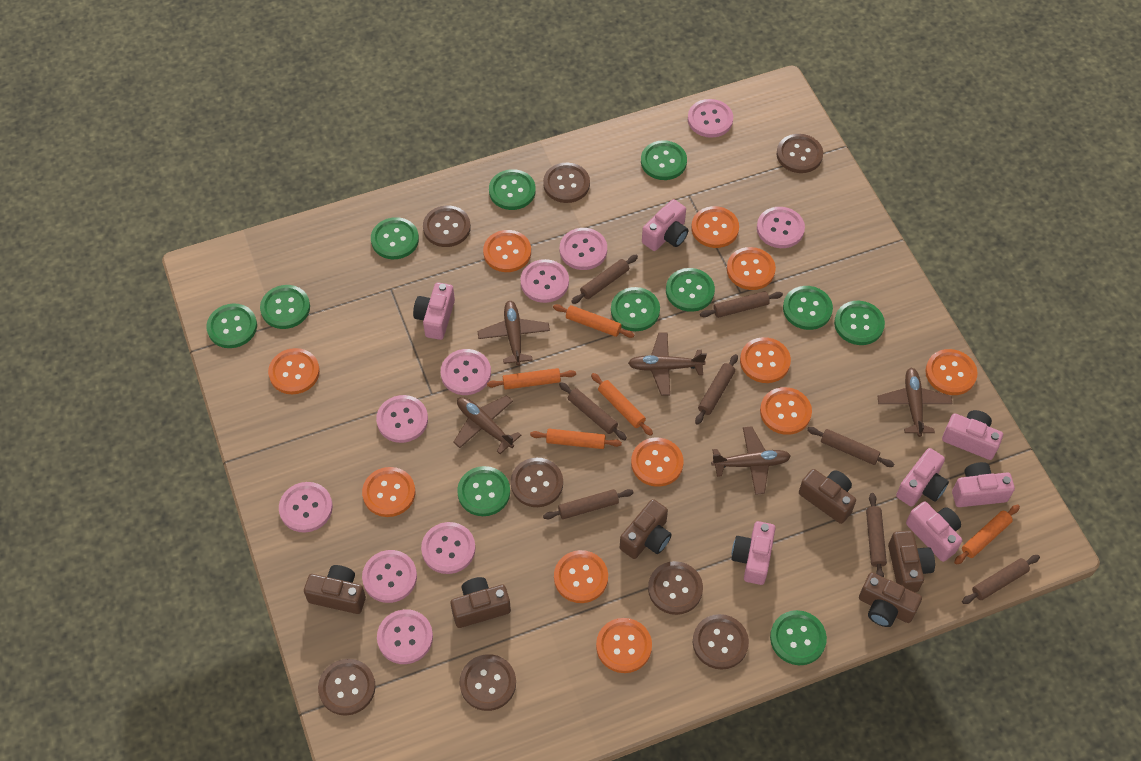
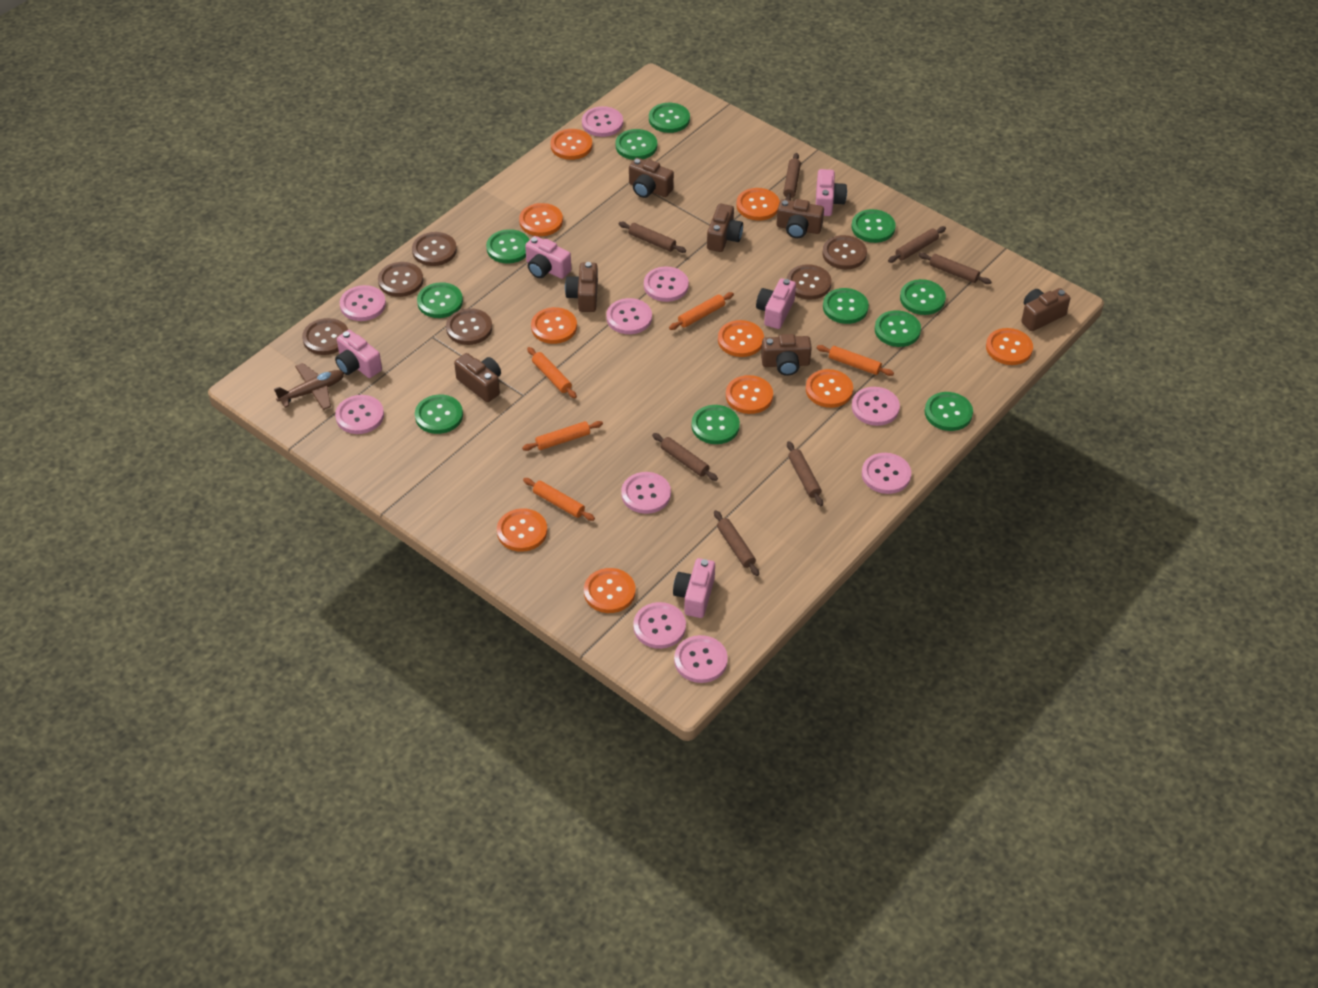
brown button: [318,659,376,716] [423,205,471,247] [460,654,516,711] [511,458,563,507] [543,163,590,203] [648,561,703,615] [693,614,749,670] [776,134,823,173] = 8 -> [302,318,348,355] [378,262,423,297] [412,232,457,266] [446,308,492,345] [787,264,832,300] [822,235,867,269] = 6
brown camera: [304,565,366,614] [451,577,511,628] [620,499,672,559] [799,469,856,524] [859,572,922,627] [888,531,935,593] = 6 -> [454,353,501,402] [565,262,598,312] [629,158,674,198] [707,204,743,252] [761,334,812,376] [776,199,824,238] [1021,288,1070,331] = 7
brown plane: [453,395,521,454] [478,300,550,366] [628,332,707,395] [711,426,791,495] [877,368,952,437] = 5 -> [274,363,344,410] = 1
brown rolling pin: [543,489,634,519] [559,382,627,440] [571,255,638,304] [695,354,738,425] [700,291,783,318] [807,427,894,467] [866,493,887,577] [962,555,1040,604] = 8 -> [619,222,686,253] [652,433,718,481] [714,510,759,576] [783,153,801,200] [787,441,823,506] [888,226,946,263] [918,253,991,284] = 7
orange button: [268,348,320,394] [362,467,416,517] [483,230,531,272] [554,550,608,603] [596,618,652,673] [631,438,683,487] [691,206,739,248] [727,247,776,290] [740,337,791,383] [760,387,812,435] [925,349,977,395] = 11 -> [497,508,547,552] [519,203,563,236] [531,307,577,344] [551,129,592,160] [584,568,636,613] [718,320,764,357] [726,375,773,414] [736,188,780,221] [806,369,853,408] [986,328,1033,365] = 10
pink camera: [413,282,455,340] [642,199,688,251] [732,521,776,585] [896,448,949,507] [906,501,962,562] [942,410,1003,460] [952,462,1015,507] = 7 -> [335,330,382,378] [525,236,571,279] [673,558,715,618] [756,278,796,329] [816,169,847,216] = 5

